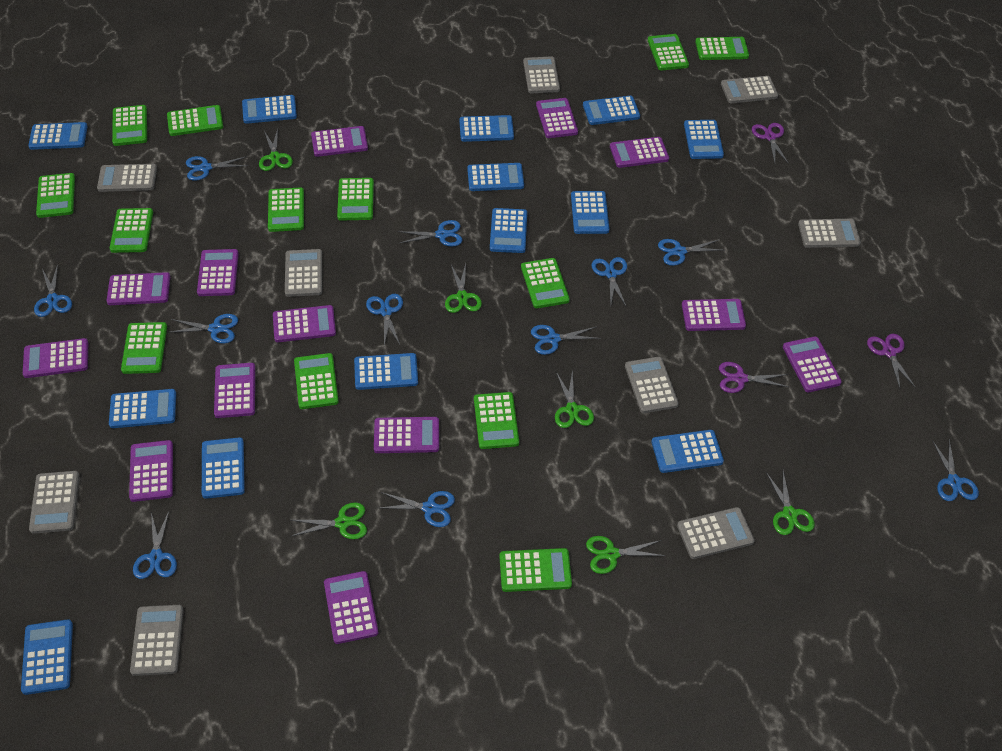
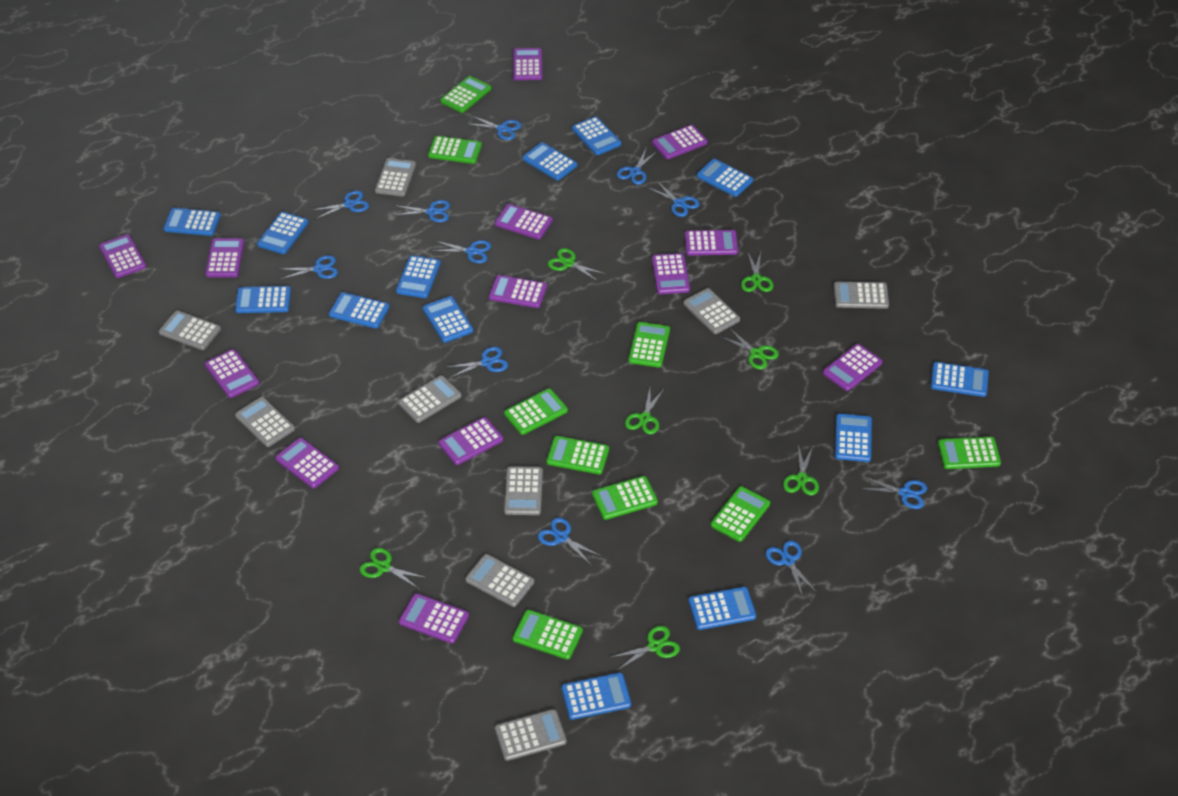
green calculator: [36,173,75,218] [110,208,153,253] [112,105,147,146] [121,322,167,374] [167,105,223,136] [268,188,304,232] [294,353,339,409] [337,178,374,220] [474,392,519,449] [499,548,572,592] [521,258,570,308] [648,34,689,71] [695,37,749,60] = 13 -> [428,136,482,164] [440,76,491,113] [504,388,568,435] [513,610,583,660] [546,436,609,474] [592,476,658,520] [628,322,670,367] [711,486,770,542] [938,437,1001,469] = 9
green scissors: [259,128,293,171] [290,502,367,539] [445,263,482,313] [555,370,594,428] [586,536,666,574] [766,471,815,535] = 6 -> [360,548,427,589] [548,248,606,282] [609,626,680,670] [625,388,664,434] [720,329,779,369] [741,251,774,292] [783,445,819,495] = 7
purple scissors: [719,362,789,393] [752,123,789,164] [867,334,916,388] = 3 -> none = 0

